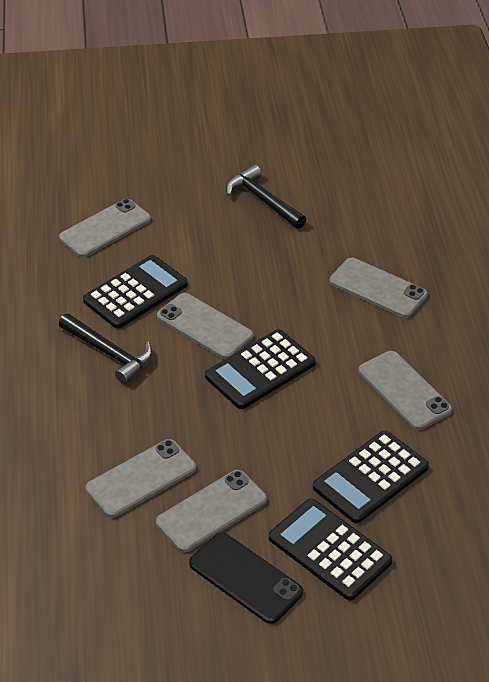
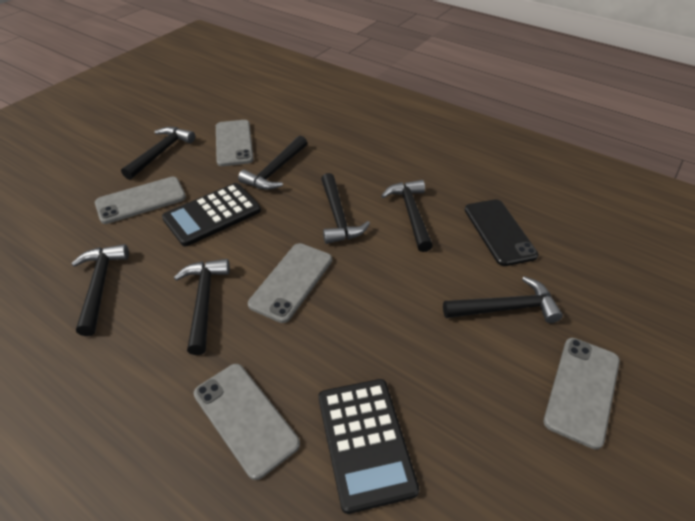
black calculator: [83,255,188,329] [205,329,316,409] [269,499,392,601] [313,430,429,524] = 4 -> [162,183,261,246] [318,379,419,514] = 2
black hammer: [59,313,153,384] [226,165,306,229] = 2 -> [71,244,129,336] [121,127,195,180] [174,259,230,355] [238,136,307,190] [321,173,370,244] [381,180,433,252] [443,276,563,323] = 7
grey phone: [59,199,151,257] [86,439,196,518] [156,470,267,552] [157,293,254,359] [330,258,428,318] [359,351,452,430] = 6 -> [95,177,186,224] [194,364,300,480] [216,120,254,166] [248,243,332,323] [544,338,620,449] = 5

